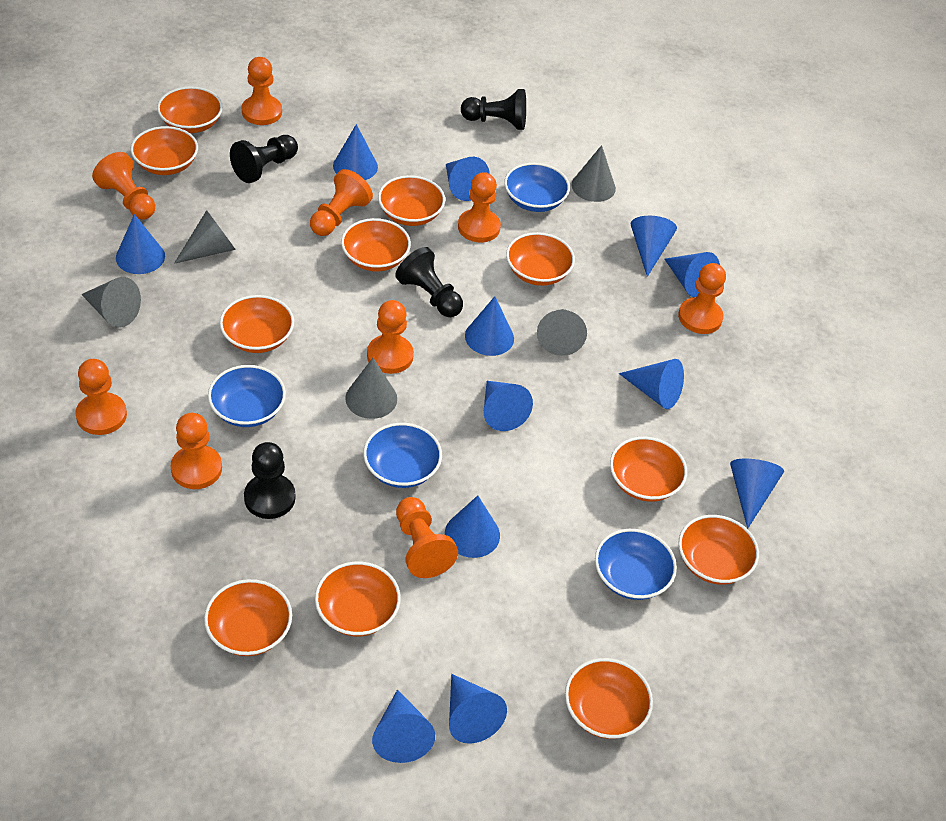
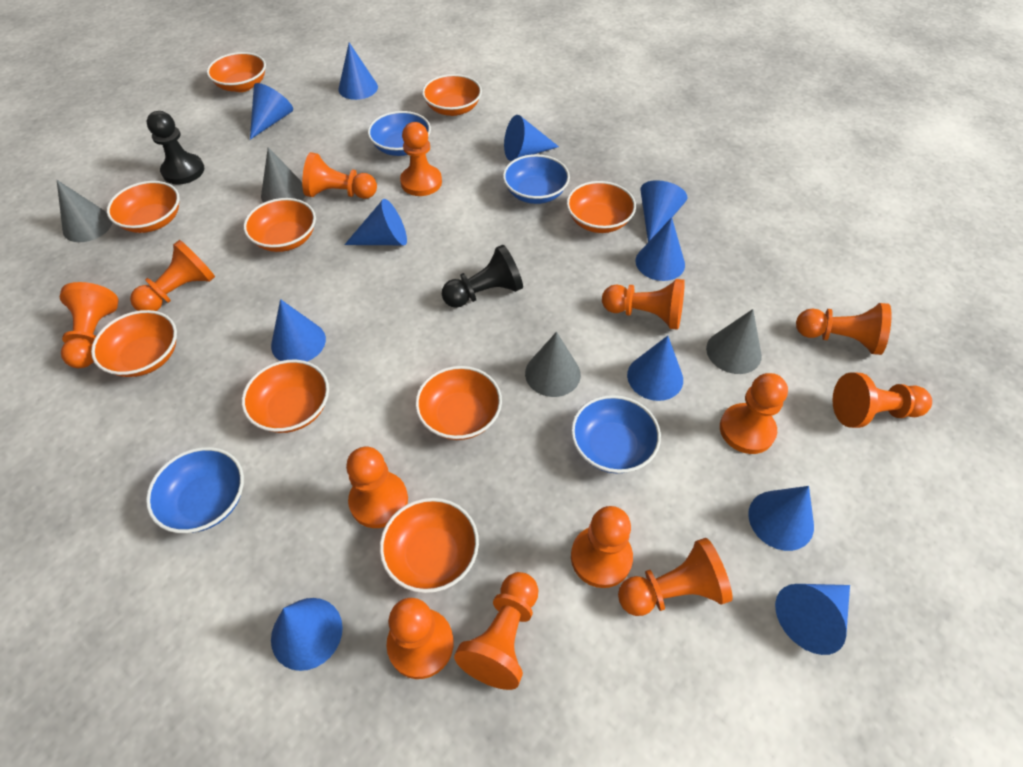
black pawn: [230,135,298,183] [244,442,295,519] [395,247,463,317] [461,89,526,130] = 4 -> [147,111,205,185] [442,245,523,308] = 2
blue cone: [116,214,165,274] [333,124,378,180] [372,689,435,763] [445,495,500,558] [446,157,490,201] [449,674,507,744] [465,296,514,356] [484,381,533,431] [619,359,684,409] [631,216,677,277] [665,252,720,297] [730,459,784,529] = 12 -> [250,83,293,140] [271,299,326,361] [271,598,343,671] [338,43,378,100] [344,199,407,245] [504,115,559,161] [627,336,683,401] [636,217,685,281] [640,180,688,242] [748,486,814,551] [775,584,850,655] = 11
grey cone: [81,277,141,327] [174,210,236,264] [345,358,397,419] [537,309,587,356] [572,145,616,202] = 5 -> [57,180,113,242] [261,147,305,203] [525,332,581,397] [706,309,762,374] = 4
orange bowl: [131,126,198,175] [157,86,223,133] [204,579,292,656] [220,295,294,353] [315,561,401,636] [341,218,411,272] [378,175,445,226] [506,232,575,286] [565,658,653,739] [610,437,687,502] [678,515,759,585] = 11 -> [91,310,177,377] [107,181,180,233] [207,52,266,92] [241,360,329,433] [243,198,316,252] [379,498,479,593] [415,366,502,440] [422,74,482,116] [566,181,636,233] = 9
orange pawn: [75,359,127,435] [92,152,155,220] [171,413,222,489] [242,57,282,125] [310,169,373,236] [367,300,414,374] [396,497,458,578] [458,172,501,243] [678,263,726,334] = 9 -> [60,282,118,368] [130,240,215,311] [302,152,377,199] [346,447,408,528] [386,598,454,679] [400,122,442,196] [454,572,538,690] [571,506,633,588] [602,279,685,330] [618,538,732,616] [720,373,788,454] [796,303,892,355] [832,372,932,428] = 13

